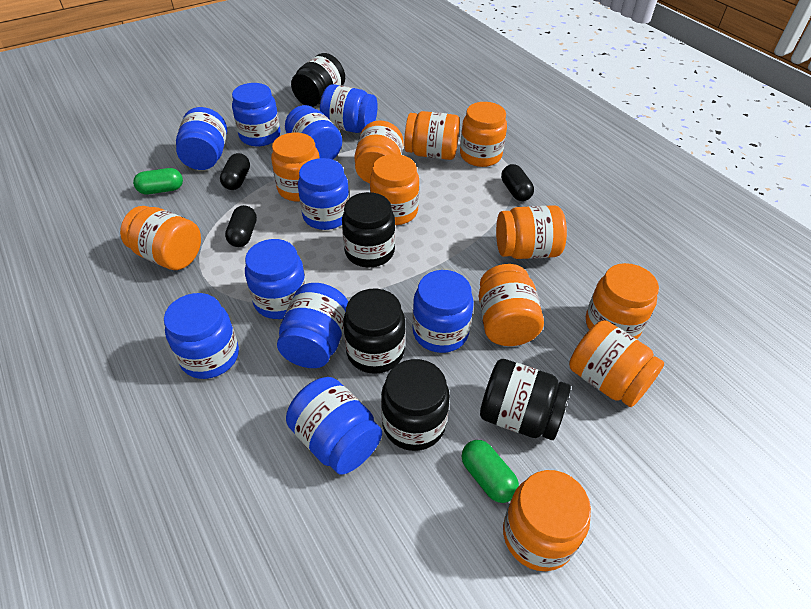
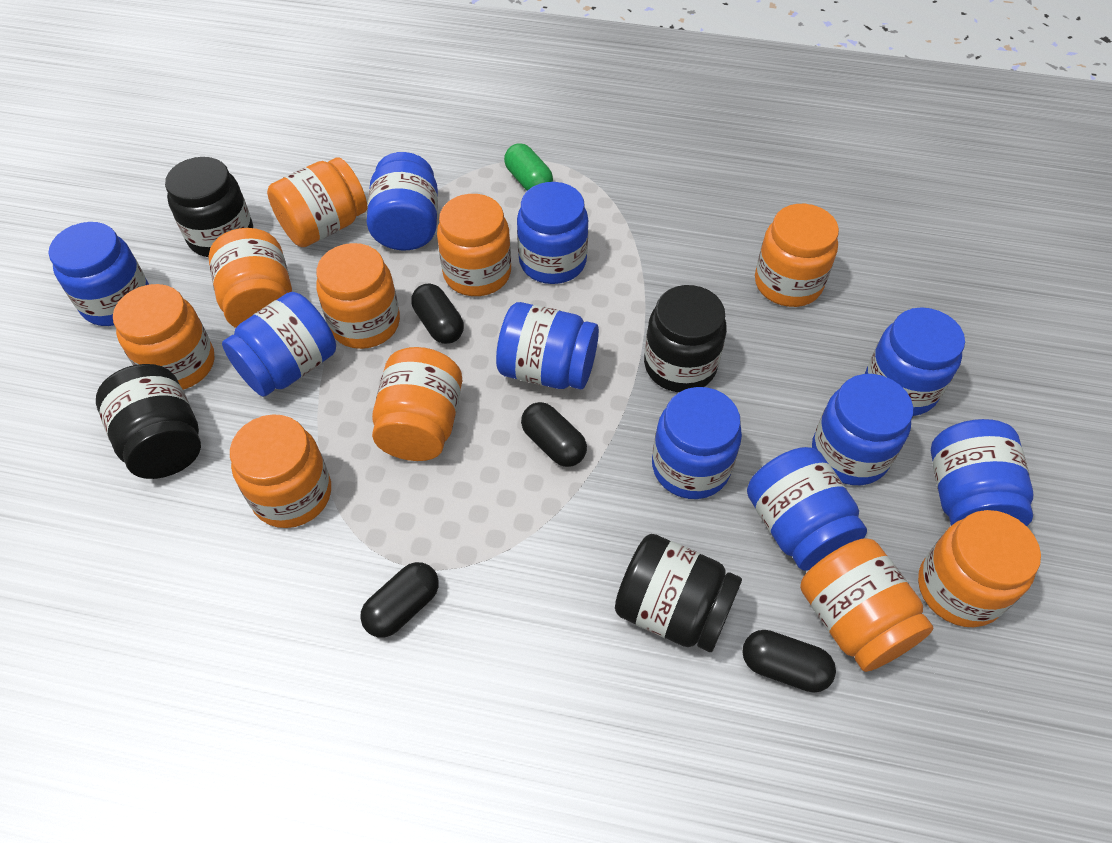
black capsule: [220,153,250,190] [225,205,257,247] [501,164,534,201] = 3 -> [360,562,439,638] [411,284,464,344] [521,402,587,467] [742,630,836,693] = 4
black jar: [291,53,345,107] [342,192,395,267] [343,289,405,374] [381,359,450,451] [480,359,571,440] = 5 -> [96,364,201,479] [165,157,253,257] [615,534,742,652] [644,285,727,392] = 4
green capsule: [133,168,183,194] [462,440,519,503] = 2 -> [504,143,553,191] = 1
orange jar: [120,206,201,270] [271,133,320,202] [354,120,404,183] [370,154,419,225] [404,111,460,160] [460,102,507,167] [479,264,544,346] [496,205,567,259] [503,470,591,571] [569,320,664,407] [586,263,659,339] = 11 -> [113,284,215,390] [208,228,292,328] [230,414,331,528] [267,157,367,247] [316,243,400,349] [372,347,463,461] [437,194,511,296] [755,204,839,307] [800,538,933,672] [918,510,1041,627] = 10

